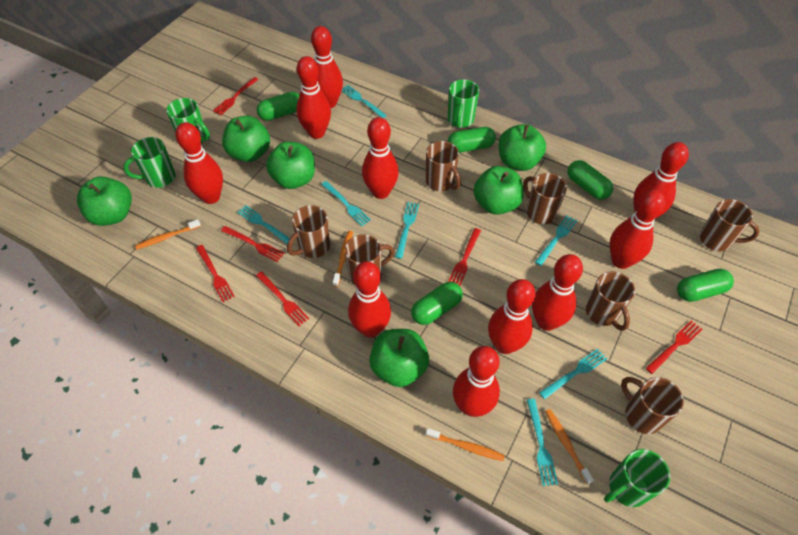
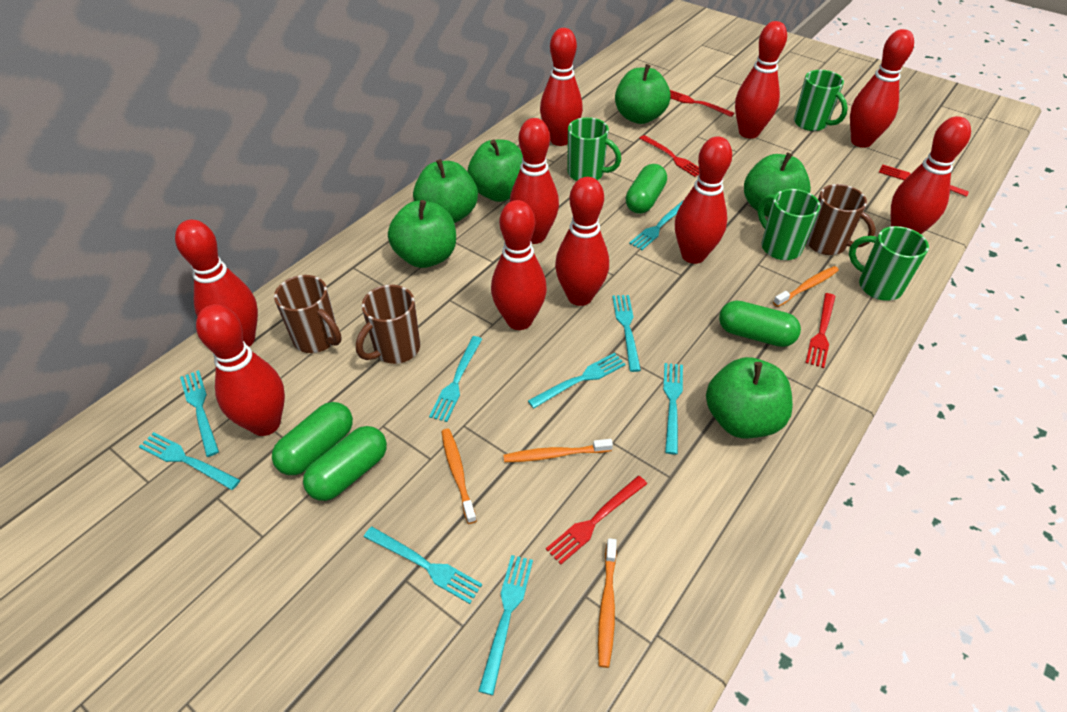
brown mug: [287,205,330,258] [345,234,394,286] [426,141,461,191] [523,173,567,225] [586,272,635,331] [621,377,684,434] [700,199,760,251] = 7 -> [274,275,342,353] [356,285,420,364] [806,184,876,255] = 3
green capsule: [257,92,299,121] [411,282,463,325] [448,127,496,153] [567,160,613,200] [677,269,734,302] = 5 -> [272,402,353,475] [303,426,387,501] [626,164,667,214] [719,301,801,347] = 4
red fork: [196,245,235,302] [213,77,259,115] [221,226,285,262] [256,271,309,326] [448,228,481,286] [646,320,702,374] = 6 -> [546,476,647,564] [639,135,699,177] [670,90,734,117] [805,293,836,368] [879,165,969,197] = 5
turquoise fork: [237,205,290,244] [321,181,371,226] [342,85,387,118] [395,202,419,259] [527,399,558,486] [535,215,577,266] [539,349,607,399] = 7 -> [139,432,240,490] [180,370,219,457] [364,526,482,604] [429,336,482,422] [479,555,533,695] [528,353,626,409] [612,295,641,372] [629,200,684,250] [663,363,683,455] = 9

